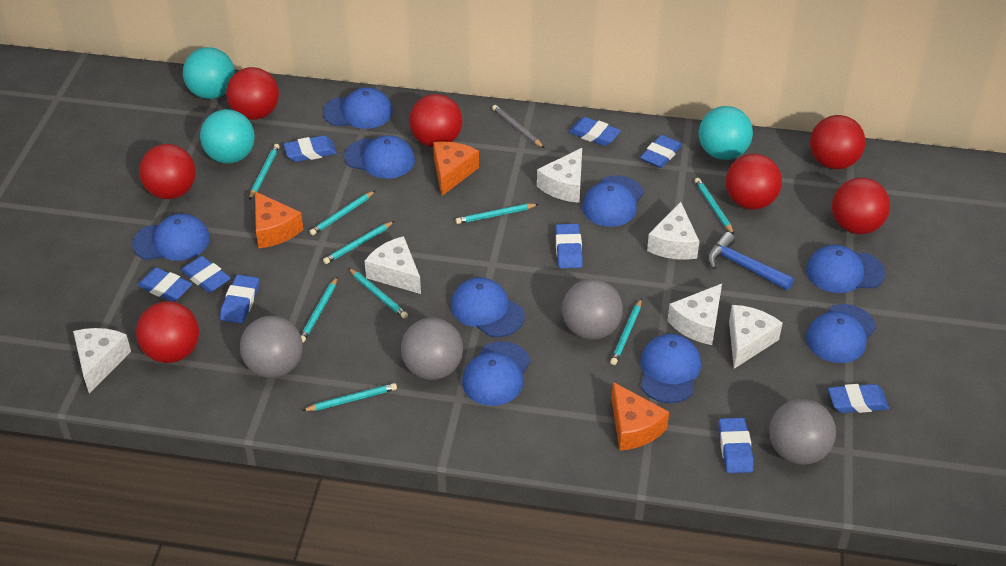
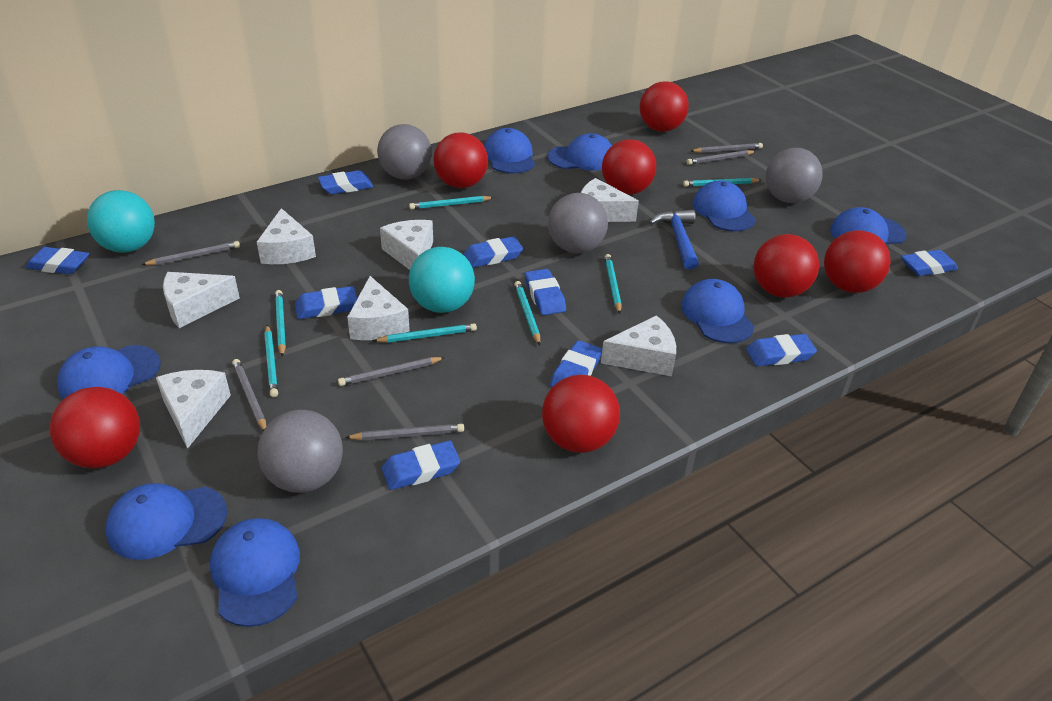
blue cap: [132,214,210,261] [323,87,393,129] [344,135,415,179] [451,277,525,337] [462,341,531,406] [582,175,644,227] [641,334,701,403] [806,245,885,293] [806,304,876,363] = 9 -> [57,345,161,399] [106,483,228,560] [210,518,300,627] [484,128,535,174] [547,133,612,171] [681,279,754,343] [692,180,756,232] [830,207,907,244] = 8
grey pencil: [492,105,544,148] = 1 -> [141,241,240,265] [232,359,266,431] [338,357,445,386] [345,424,464,441] [687,150,756,165] [691,143,763,153] = 6
orange cheese: [255,191,303,248] [433,141,479,196] [611,382,669,451] = 3 -> none = 0
turquoise ball: [183,47,235,99] [200,109,255,164] [699,106,753,160] = 3 -> [87,190,155,253] [409,247,475,313] = 2
turquoise pencil: [249,144,280,200] [301,277,337,343] [302,383,397,411] [309,191,375,235] [323,221,394,264] [349,268,408,319] [456,204,538,224] [610,298,642,365] [695,178,734,235] = 9 -> [264,325,278,397] [275,290,286,357] [373,323,477,342] [409,196,494,210] [514,281,540,345] [605,254,622,314] [683,178,761,187] = 7
white cheese: [73,328,131,393] [365,236,421,294] [537,148,582,203] [647,202,699,260] [667,284,722,345] [729,305,783,369] = 6 -> [156,370,231,449] [163,272,240,328] [257,208,316,264] [347,276,410,340] [380,220,433,270] [581,178,639,222] [601,315,676,376] = 7

